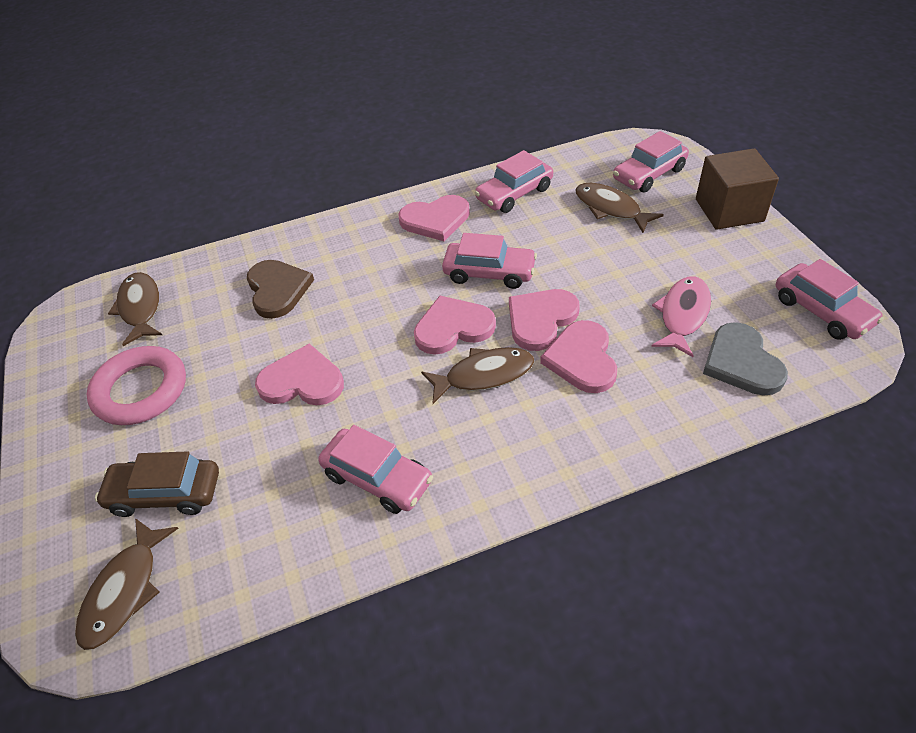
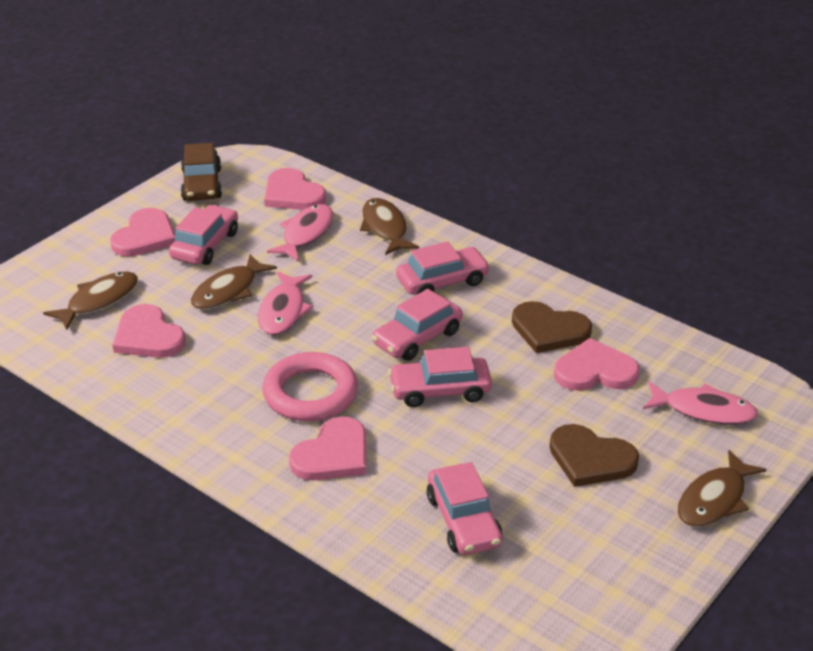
brown cube: [696,148,779,229] = 1 -> none = 0
brown heart: [247,260,314,319] = 1 -> [512,301,592,353] [549,424,639,487] = 2
grey heart: [703,322,788,396] = 1 -> none = 0
pink fish: [651,276,711,357] = 1 -> [258,272,313,335] [267,204,333,261] [643,381,758,424] = 3

